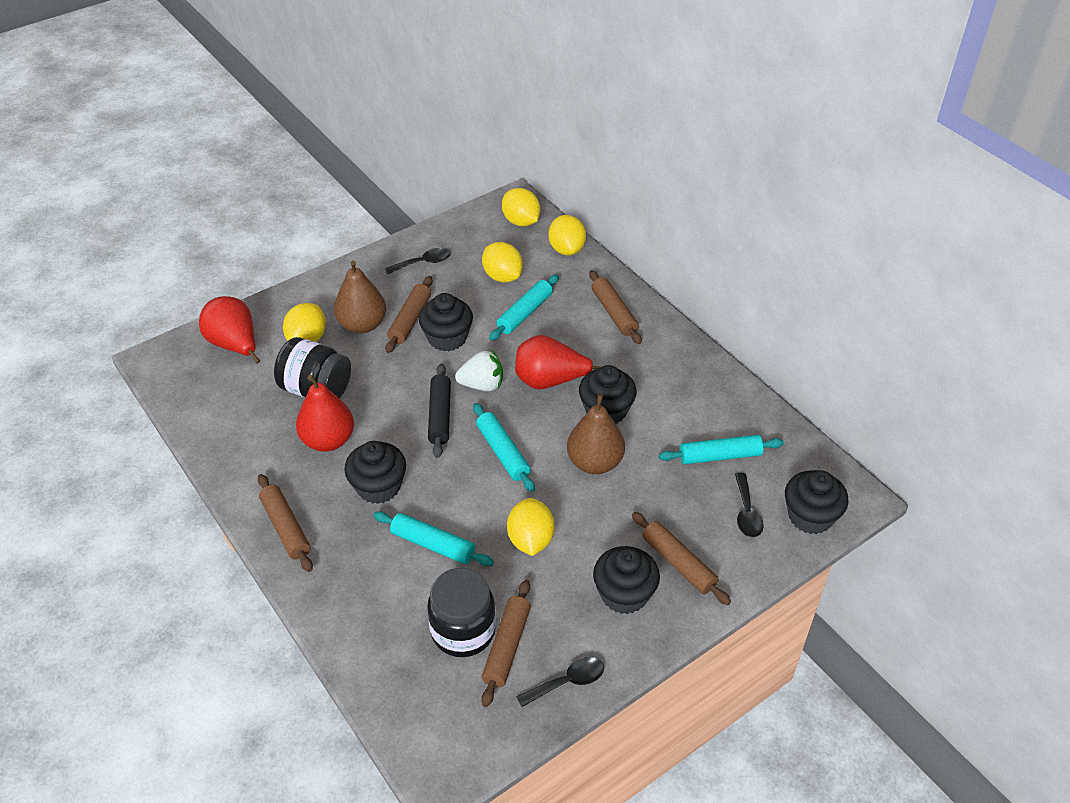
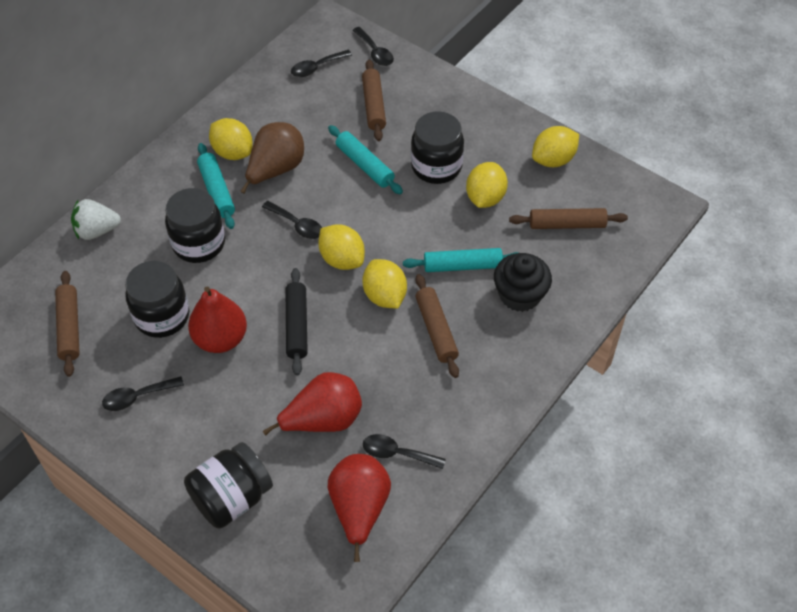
black cupcake: [344,441,406,504] [418,293,473,351] [579,365,637,424] [593,546,660,614] [785,470,848,534] = 5 -> [494,253,552,312] = 1
black jar: [274,337,351,398] [427,568,496,657] = 2 -> [125,261,189,338] [165,188,225,263] [184,442,273,528] [411,112,464,184] = 4
black spoon: [385,248,450,274] [516,657,604,707] [735,473,763,537] = 3 -> [102,376,184,411] [262,201,322,239] [291,50,352,77] [353,27,394,66] [363,434,446,469] = 5
brown pear: [334,261,386,334] [567,394,625,474] = 2 -> [240,122,304,194] = 1
brown rolling pin: [258,474,313,572] [385,276,432,353] [481,580,531,707] [589,270,642,344] [632,512,731,605] = 5 -> [55,271,80,377] [362,60,386,141] [415,274,459,378] [509,208,628,229] = 4
turquoise rolling pin: [373,511,494,566] [473,403,535,492] [489,275,559,340] [659,435,784,464] = 4 -> [197,143,235,229] [328,125,403,194] [403,248,519,272] = 3

